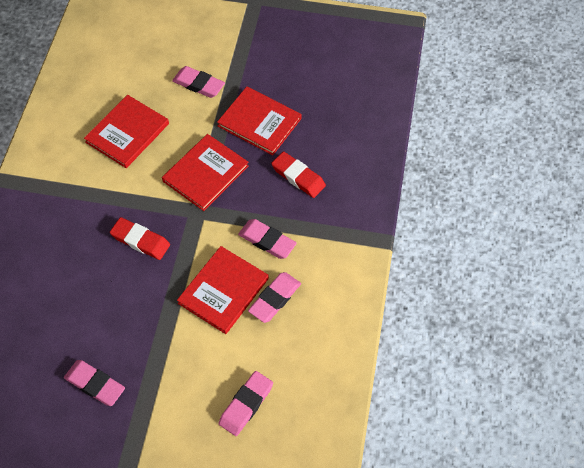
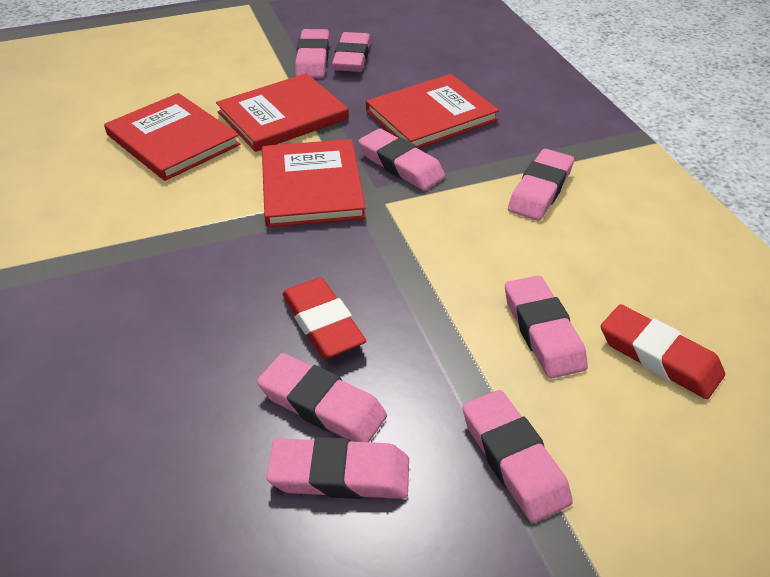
pink eraser: [64,360,125,406] [172,66,225,98] [219,371,273,436] [238,219,297,259] [248,272,301,323] = 5 -> [257,353,387,442] [266,437,409,499] [295,29,329,78] [332,32,371,72] [358,128,445,190] [462,390,573,523] [505,276,588,378] [508,149,574,221] = 8

